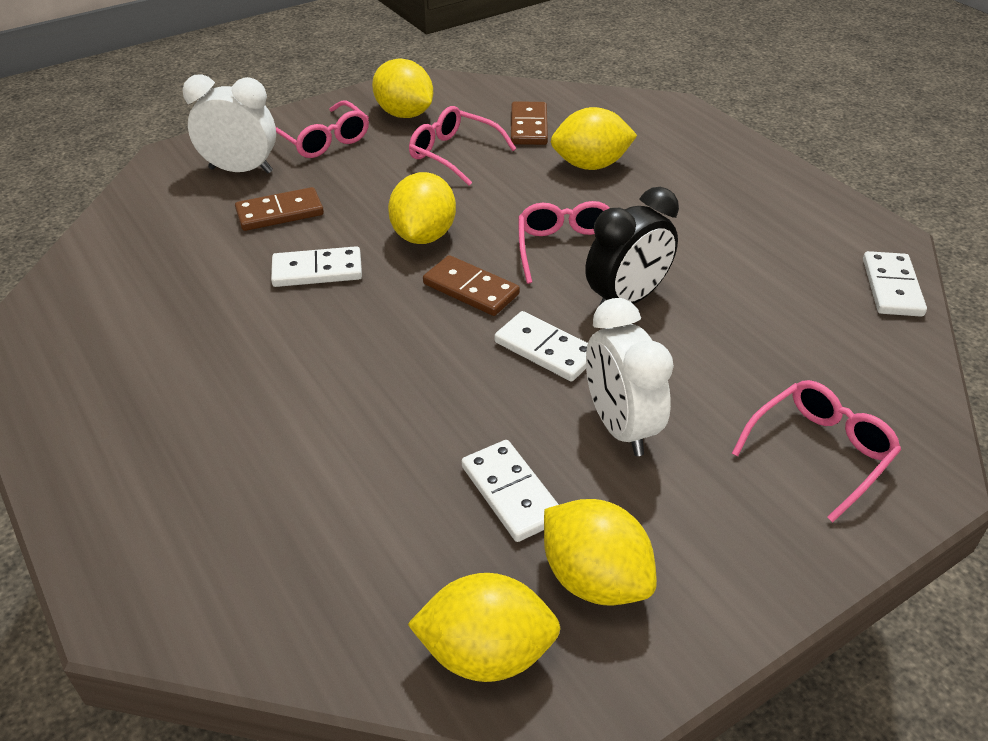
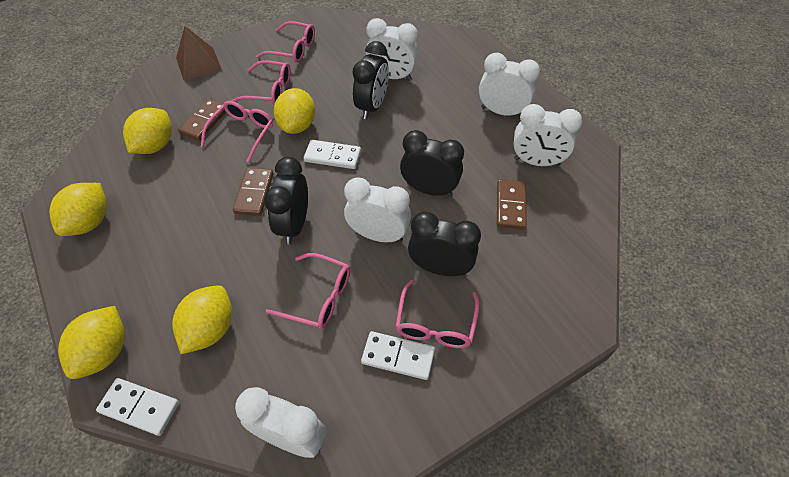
black clock: [585,187,679,306] = 1 -> [264,157,308,244] [352,41,389,119] [400,130,464,197] [408,212,481,276] = 4
brown pyramid: none = 0 -> [176,26,222,80] = 1
pink glasses: [276,100,369,158] [409,106,516,186] [518,201,610,284] [732,380,901,522] = 4 -> [201,101,273,163] [231,60,291,105] [256,21,315,63] [266,253,350,329] [395,280,480,348] = 5
white clock: [182,74,276,173] [586,298,674,456] = 2 -> [235,387,326,458] [344,177,411,242] [366,18,419,81] [479,53,540,117] [513,104,582,166] = 5
white domino: [271,246,362,287] [462,440,559,542] [495,311,588,381] [863,251,927,317] = 4 -> [96,378,179,436] [304,140,361,169] [361,331,435,380] = 3

